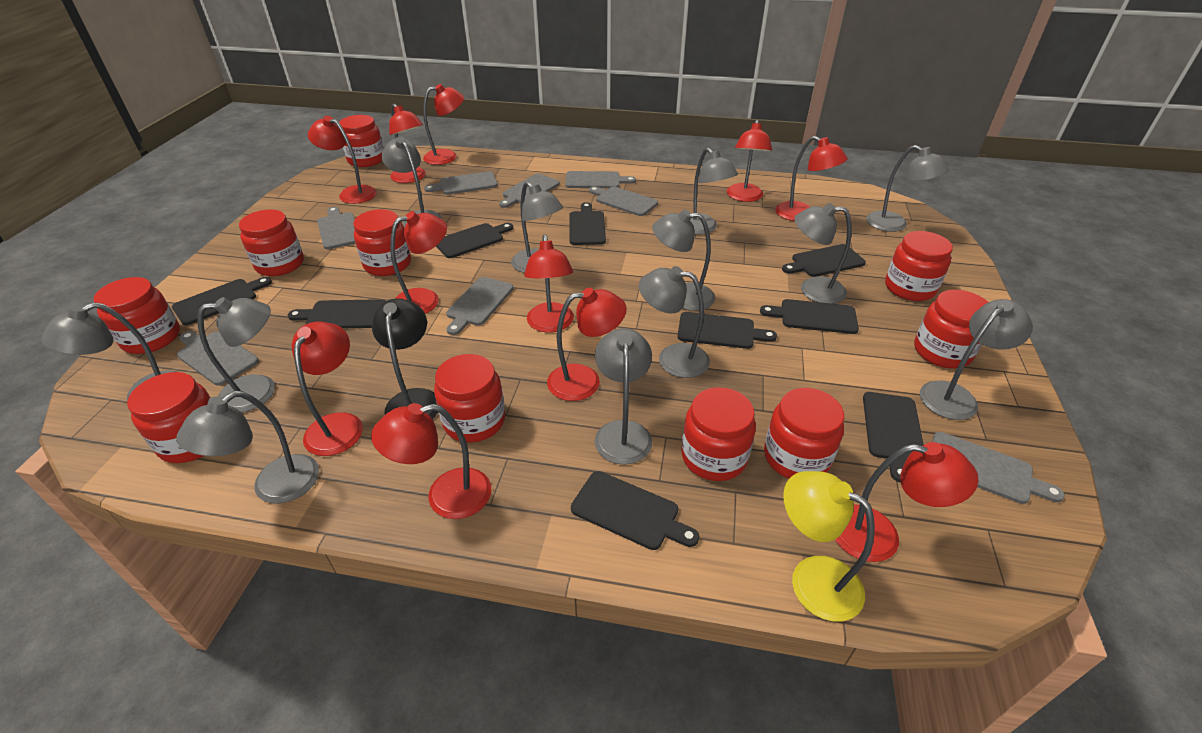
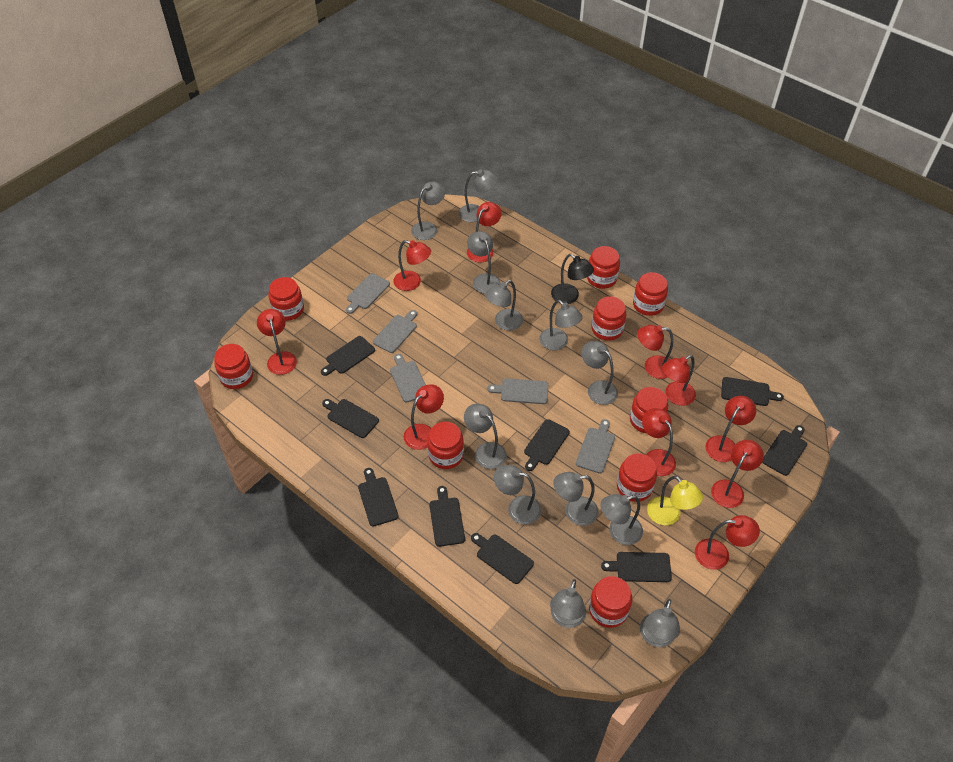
grey cutting board: [177,331,259,386] [317,207,356,249] [424,171,498,195] [446,277,514,335] [499,174,560,208] [565,171,636,188] [589,186,658,216] [932,432,1065,504] = 8 -> [346,273,390,314] [373,310,417,353] [390,354,426,402] [488,378,548,404] [576,419,615,473] = 5
red jar: [93,277,180,354] [127,372,211,463] [239,209,304,276] [339,115,384,167] [353,209,411,276] [434,354,505,443] [681,387,756,481] [764,388,844,478] [885,231,953,301] [914,290,988,369] = 10 -> [214,344,253,389] [268,277,304,321] [427,422,464,469] [587,246,620,289] [589,576,632,628] [592,297,626,341] [617,453,657,502] [630,387,668,433] [633,272,668,316] = 9
red lamp: [292,322,363,456] [308,116,377,204] [371,403,491,519] [389,104,426,183] [390,211,447,314] [423,84,464,165] [524,234,574,333] [547,288,627,401] [727,120,772,202] [775,136,848,221] [835,442,978,562] = 11 -> [257,309,297,375] [393,240,431,291] [404,384,444,450] [467,202,502,262] [637,325,674,379] [642,408,676,476] [662,355,696,406] [695,515,760,570] [705,396,756,462] [711,440,764,508] = 10

